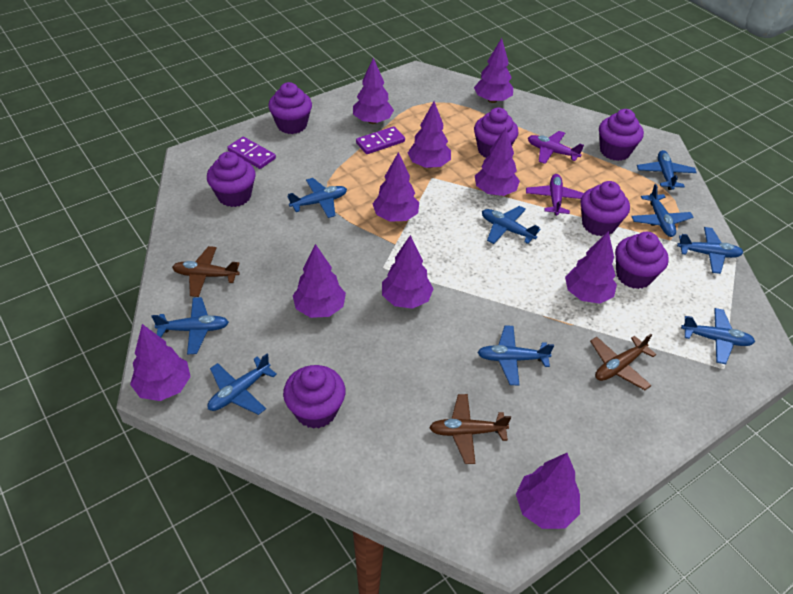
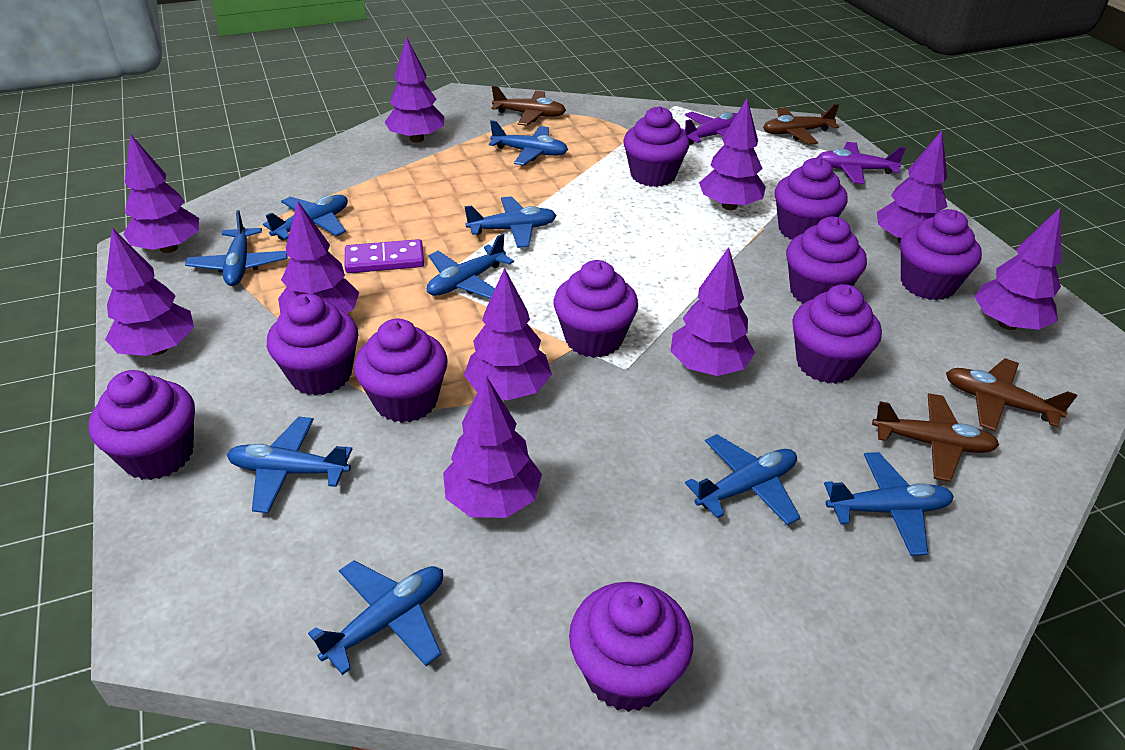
brown plane: [172,246,240,297] [429,394,511,464] [590,334,656,390] = 3 -> [492,86,566,126] [763,104,839,145] [872,393,999,482] [946,358,1077,431] = 4
purple cupcake: [207,152,256,207] [268,82,312,134] [283,365,345,429] [474,108,519,158] [580,181,630,236] [599,109,644,161] [615,232,669,289] = 7 -> [89,370,195,480] [267,294,358,396] [354,318,448,423] [554,260,638,358] [569,582,693,712] [624,106,690,187] [775,158,848,240] [786,217,867,304] [792,284,882,384] [900,209,982,300] = 10
purple domino: [227,137,276,169] [356,126,405,154] = 2 -> [345,239,424,273] = 1

